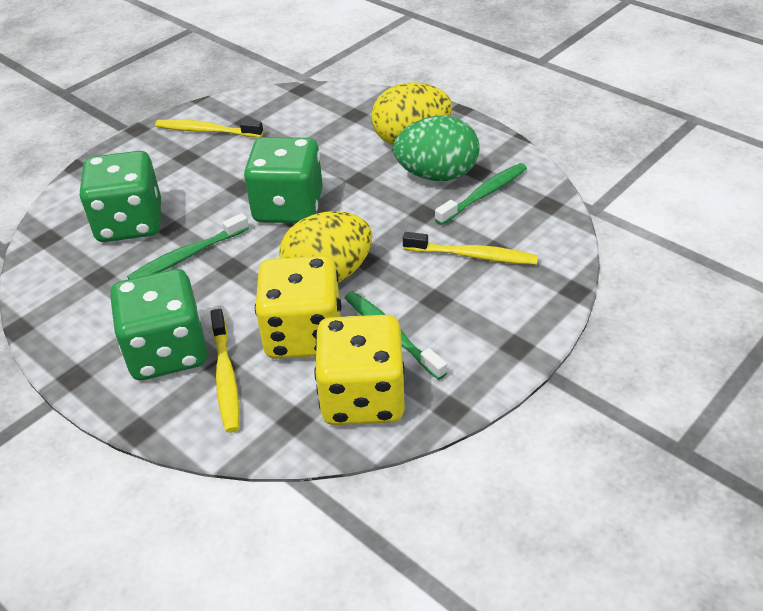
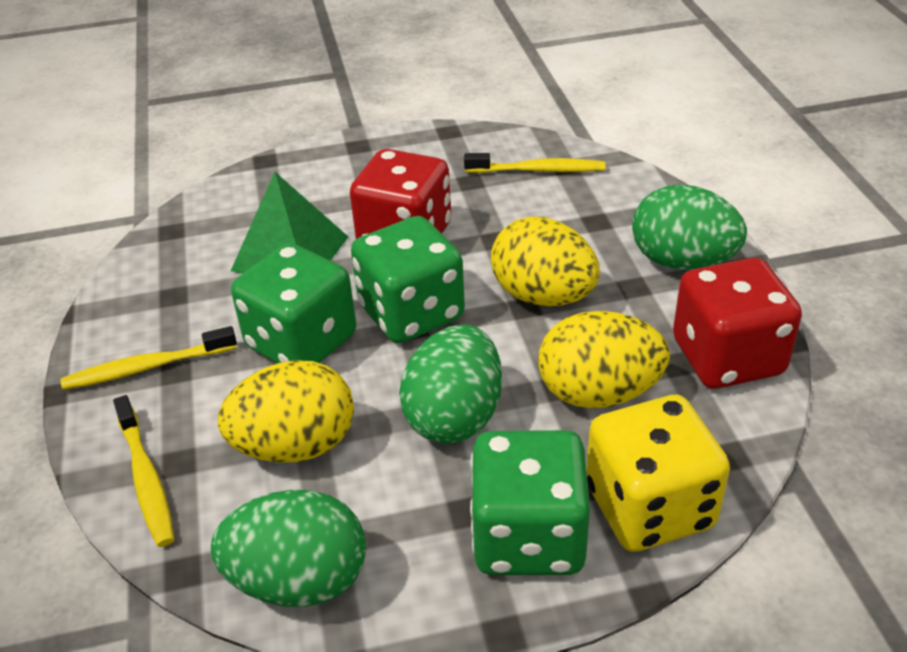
green egg: [393,116,479,181] = 1 -> [211,490,366,607] [399,324,502,444] [632,184,747,270] = 3
green pyramid: none = 0 -> [231,172,348,274] = 1
green toothbrush: [127,213,249,279] [345,291,448,380] [435,163,527,225] = 3 -> none = 0
red dice: none = 0 -> [350,149,451,239] [673,258,802,389] = 2
yellow dice: [255,256,341,359] [315,315,405,425] = 2 -> [586,395,730,552] = 1
yellow egg: [279,211,372,283] [371,82,452,145] = 2 -> [218,360,354,463] [491,217,600,306] [538,311,670,408] = 3

